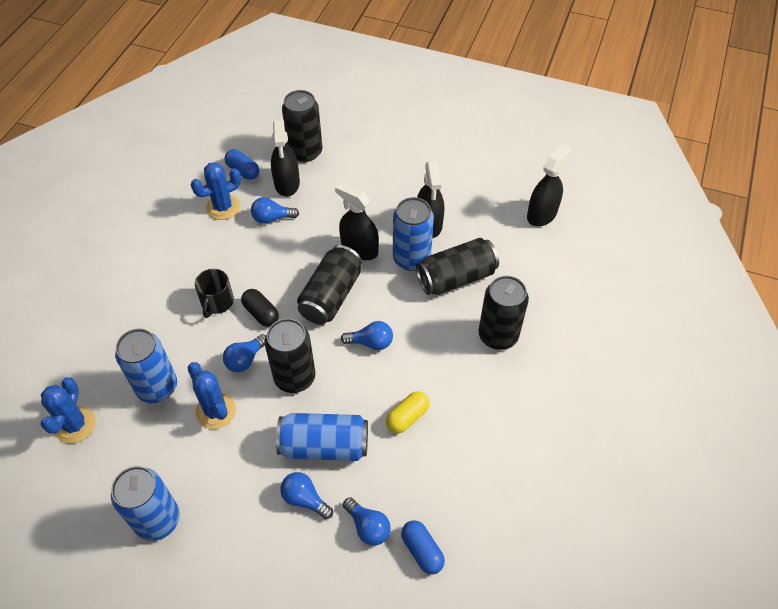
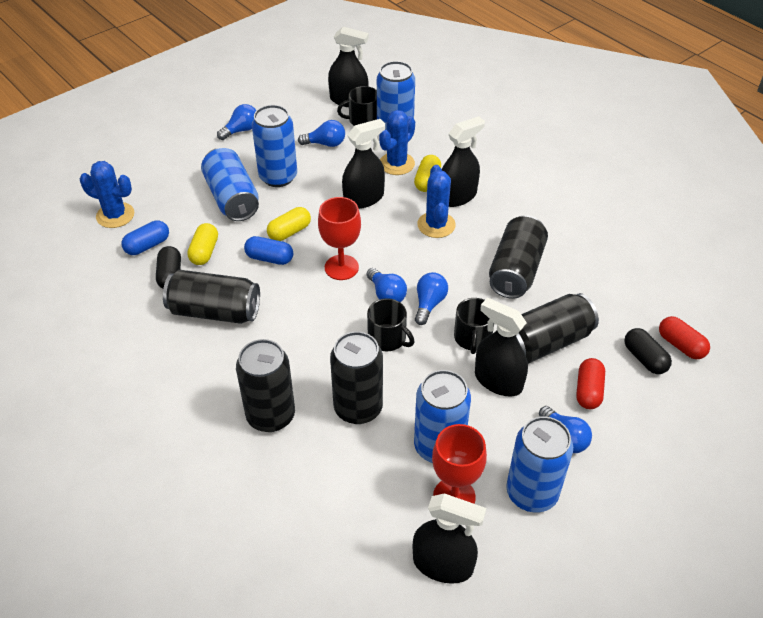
black capsule: [241,289,279,327] = 1 -> [156,246,181,288] [624,328,672,374] = 2
black mug: [195,269,234,318] = 1 -> [337,86,377,126] [367,298,414,351] [454,298,493,354] = 3
black spray bottle: [271,120,300,197] [335,182,379,260] [417,162,444,238] [527,144,571,227] = 4 -> [328,27,369,107] [342,119,385,209] [413,493,486,584] [442,116,485,207] [475,298,528,397] = 5
blue can: [111,466,180,541] [115,329,177,403] [276,413,368,461] [393,197,434,271] = 4 -> [201,148,259,221] [252,105,297,187] [377,61,415,130] [414,370,471,463] [506,416,573,513] = 5
red capsule: none = 0 -> [576,358,605,409] [659,316,710,359] = 2
red goblet: none = 0 -> [318,197,361,280] [432,424,487,504] = 2
yellow capsule: [386,391,429,433] = 1 -> [187,223,218,265] [267,207,311,241] [414,155,441,192] = 3

